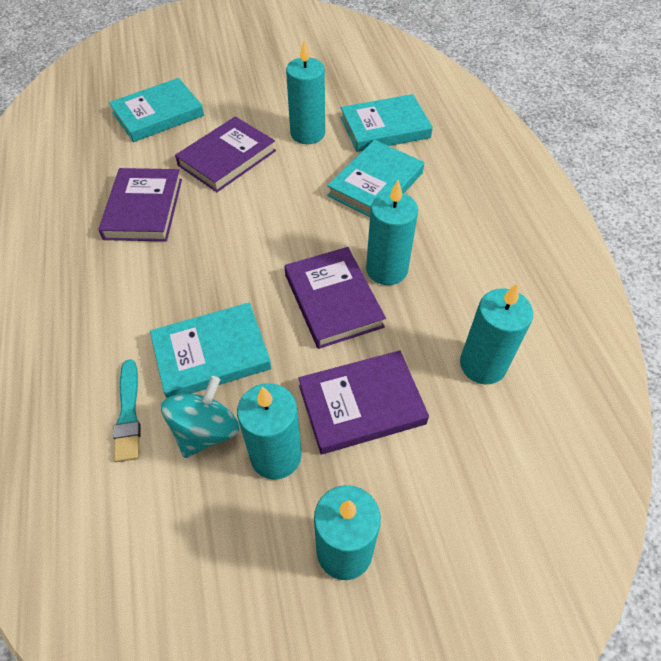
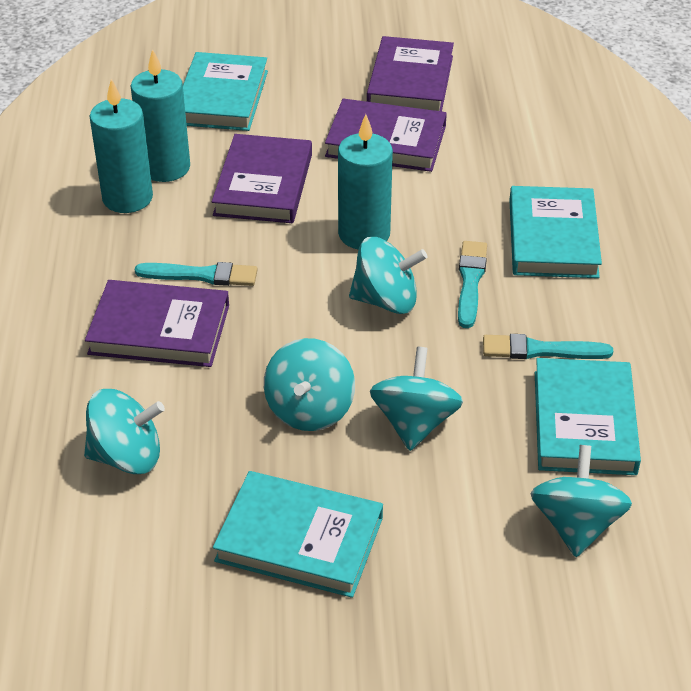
turquoise brush: [113,360,141,462] = 1 -> [135,262,258,286] [458,241,487,328] [483,334,613,359] = 3
turquoise candle: [237,383,302,480] [286,40,325,144] [314,485,381,580] [366,180,418,285] [460,283,533,384] = 5 -> [89,79,153,213] [131,49,190,182] [338,114,393,250] = 3
turquoise spinning top: [161,376,239,458] = 1 -> [84,389,165,474] [264,338,355,431] [349,237,427,314] [370,347,463,451] [530,445,632,557] = 5

